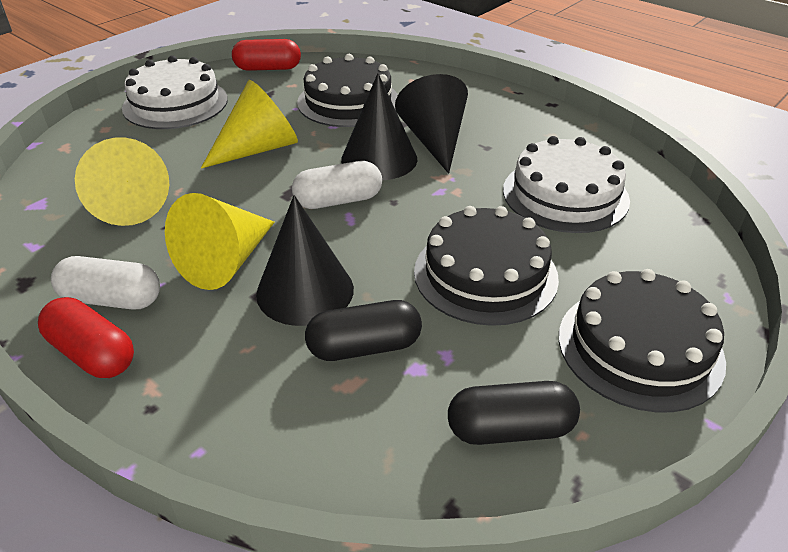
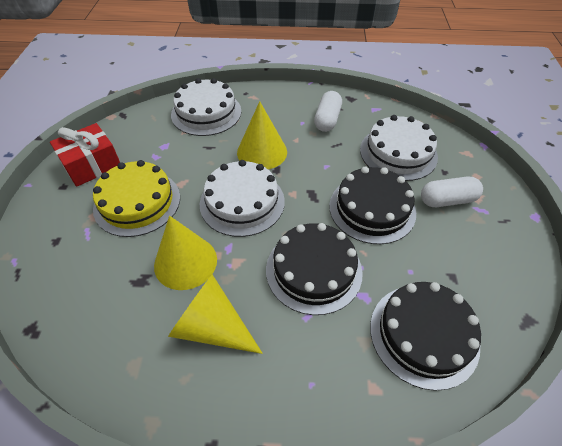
black capsule: [305,300,422,361] [448,381,580,445] = 2 -> none = 0
black cone: [256,195,354,326] [341,73,417,180] [395,74,468,174] = 3 -> none = 0
red capsule: [38,297,134,378] [232,39,301,71] = 2 -> none = 0
red gift: none = 0 -> [50,123,120,187] = 1
white cake: [122,55,228,129] [503,136,630,233] = 2 -> [171,78,241,136] [200,160,285,237] [360,115,438,181] = 3
yellow cake: none = 0 -> [93,160,180,237] = 1

